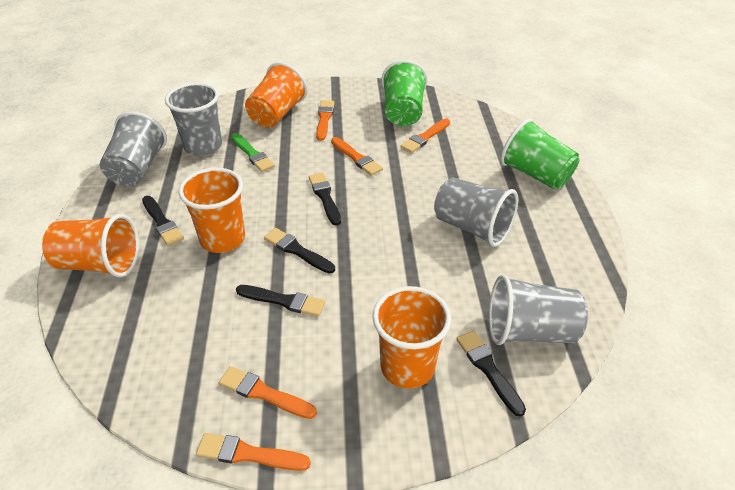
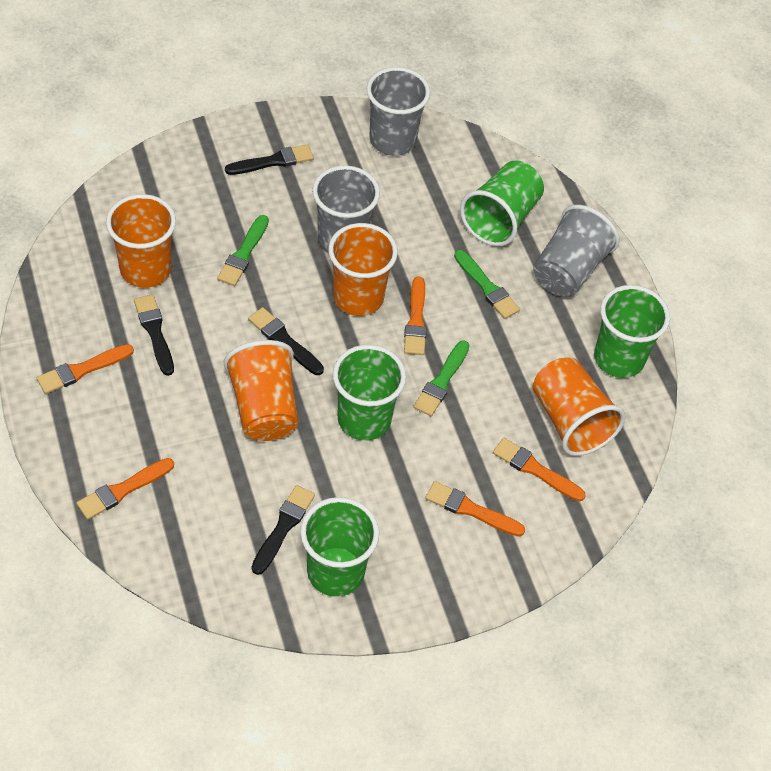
black brush: [142,196,184,246] [236,285,325,317] [264,228,335,274] [309,173,341,225] [457,331,526,417] = 5 -> [134,294,174,376] [225,144,314,175] [248,307,324,375] [252,485,315,575] = 4
green brush: [231,133,275,172] = 1 -> [217,215,269,286] [413,341,470,416] [454,250,520,319] = 3
green cup: [382,60,428,126] [500,119,580,189] = 2 -> [300,497,379,597] [333,345,406,441] [460,160,544,247] [594,285,670,378] = 4
grey cup: [100,111,167,186] [165,83,222,156] [434,178,518,247] [489,275,588,345] = 4 -> [312,166,380,253] [366,67,430,156] [533,205,620,297] = 3

